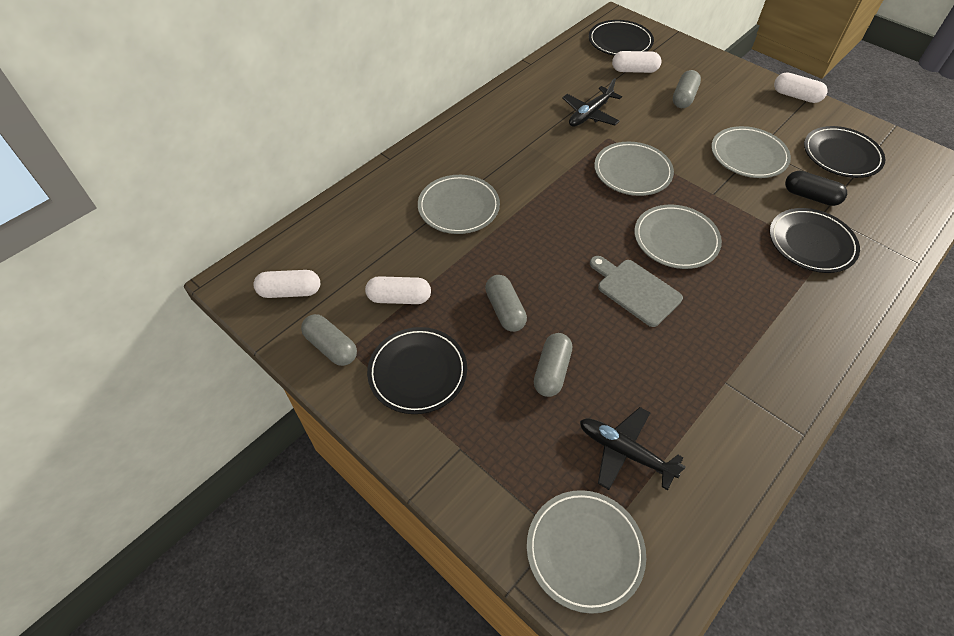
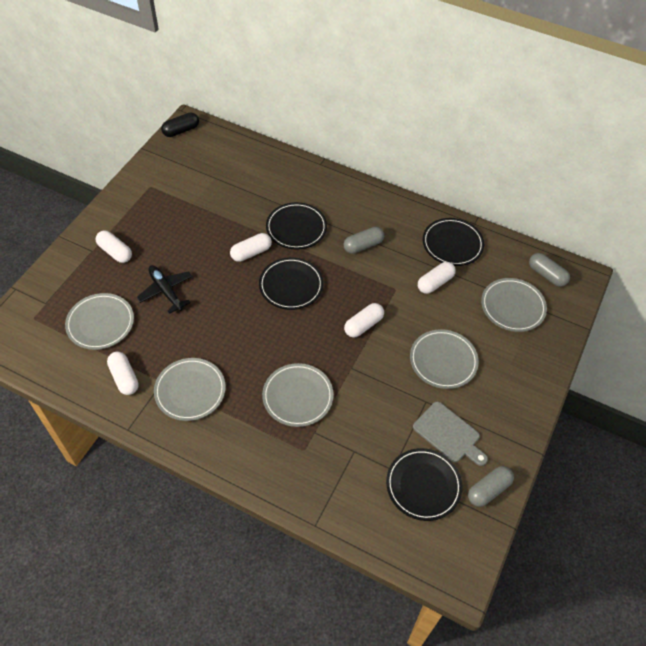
black plane: [562,78,622,127] [580,407,686,490] = 2 -> [137,265,192,314] = 1
grey capsule: [301,314,357,366] [485,275,527,332] [534,333,572,397] [673,70,701,108] = 4 -> [344,227,384,254] [468,466,514,507] [529,253,570,287] = 3
white capsule: [253,270,320,298] [365,276,431,304] [612,51,661,73] [774,72,827,103] = 4 -> [96,230,132,263] [107,352,139,395] [230,233,272,262] [344,303,384,338] [418,262,456,294] = 5

